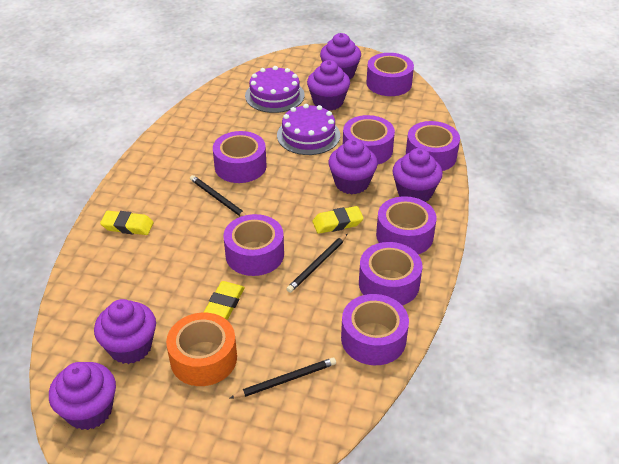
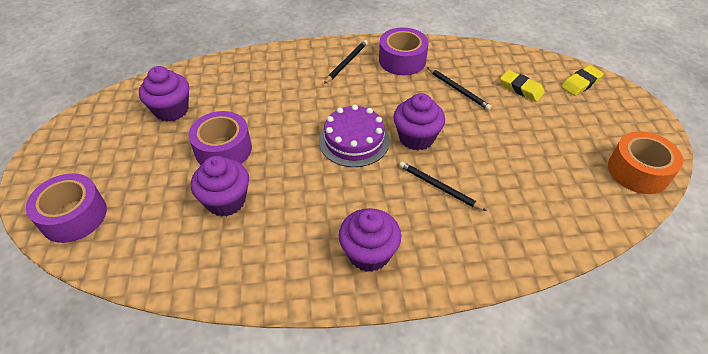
purple cake: [245,66,305,113] [277,104,340,155] = 2 -> [319,104,390,167] = 1
purple cupcake: [49,362,116,430] [94,299,156,364] [307,60,350,111] [320,33,361,79] [329,139,378,194] [393,148,443,202] = 6 -> [139,66,189,122] [191,156,249,217] [338,208,401,272] [393,93,445,150] = 4
purple tape: [213,131,267,183] [223,214,284,276] [341,294,409,365] [343,115,395,164] [359,242,422,305] [366,53,414,96] [376,196,437,254] [406,121,460,171] = 8 -> [26,173,107,243] [188,111,252,165] [379,27,429,75] = 3
yellow eraser: [100,211,154,235] [203,281,245,320] [312,206,364,234] = 3 -> [500,70,545,102] [561,65,604,96] = 2

